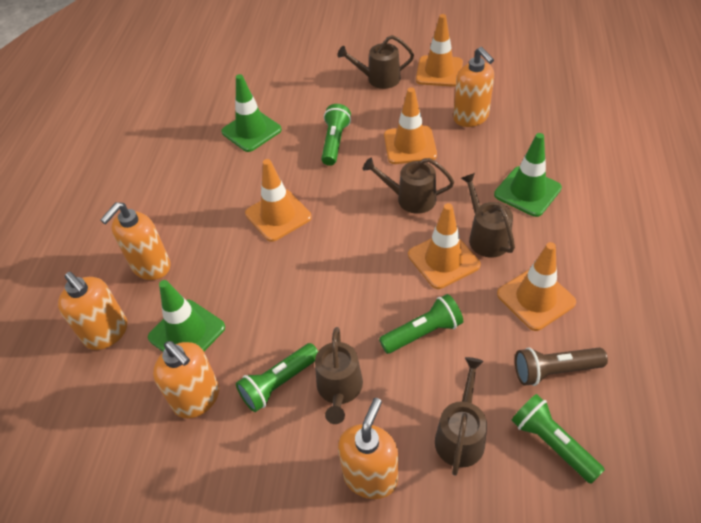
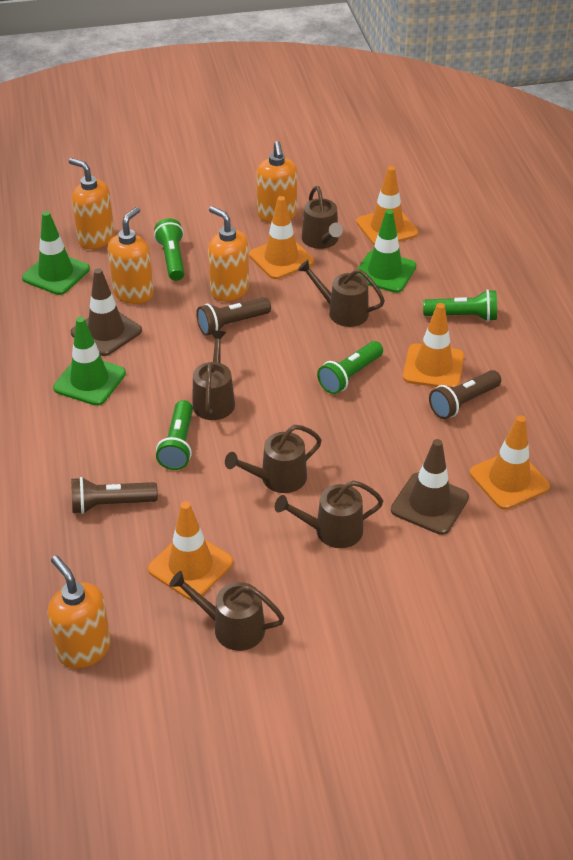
brown flashlight: [515,347,608,386] = 1 -> [71,477,158,514] [196,297,271,336] [429,370,501,419] = 3
brown traffic cone: none = 0 -> [71,268,142,356] [391,439,469,535] = 2
brown watering can: [315,327,363,424] [337,35,414,89] [363,158,454,214] [435,357,487,476] [461,173,515,258] = 5 -> [169,571,284,651] [192,331,235,420] [225,425,322,493] [275,480,383,548] [298,260,385,327] [302,186,343,249] = 6

